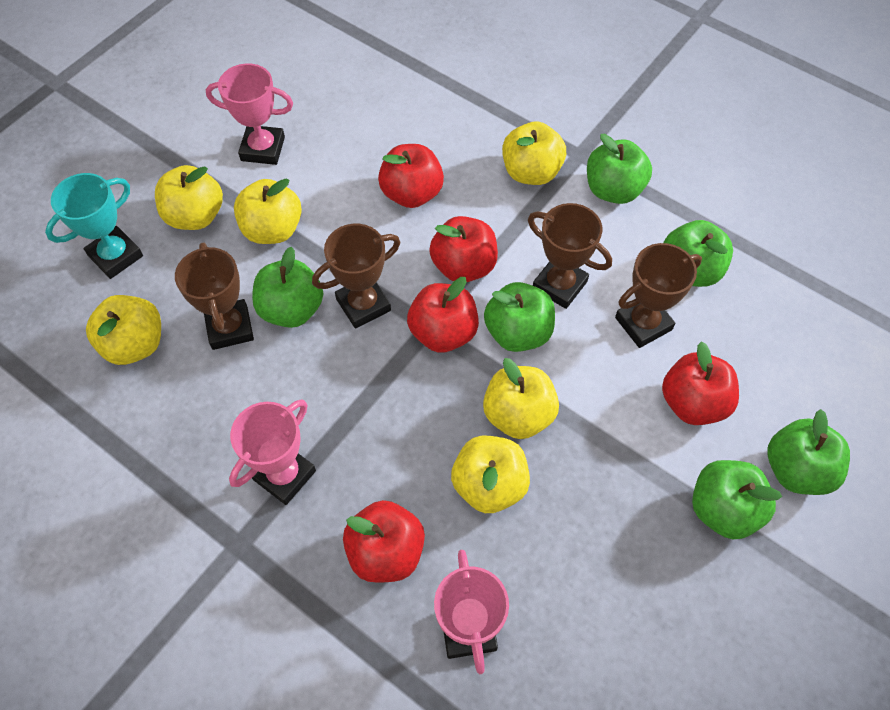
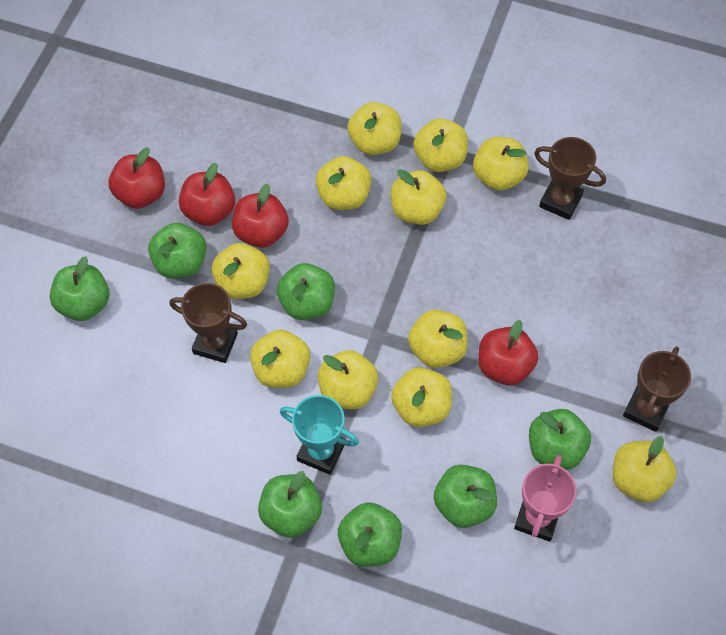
brown trophy: [175,242,254,350] [312,224,400,329] [528,203,612,309] [615,243,702,348] = 4 -> [170,283,247,363] [534,137,606,220] [623,346,691,432] = 3
green apple: [252,247,323,328] [484,282,555,352] [587,134,652,204] [663,220,733,287] [692,460,782,540] [767,409,850,495] = 6 -> [50,256,110,321] [148,223,206,278] [258,471,322,538] [277,263,335,320] [338,502,402,567] [434,465,497,528] [529,409,591,470] = 7
pink trophy: [206,64,293,165] [229,399,316,505] [434,550,509,674] = 3 -> [514,455,577,541] = 1
red apple: [343,500,425,583] [378,144,444,208] [407,277,479,353] [429,216,498,282] [662,341,739,425] = 5 -> [109,148,165,209] [179,163,235,226] [232,184,289,248] [478,320,538,385] = 4
yellow apple: [86,295,161,365] [155,165,223,230] [234,179,302,244] [451,436,530,513] [483,358,559,439] [502,121,566,185] = 6 -> [212,243,270,299] [250,330,310,388] [315,156,371,210] [318,350,378,409] [347,102,402,155] [391,169,446,225] [391,367,452,427] [408,310,468,368] [413,118,468,172] [473,137,529,191] [613,436,677,503] = 11

